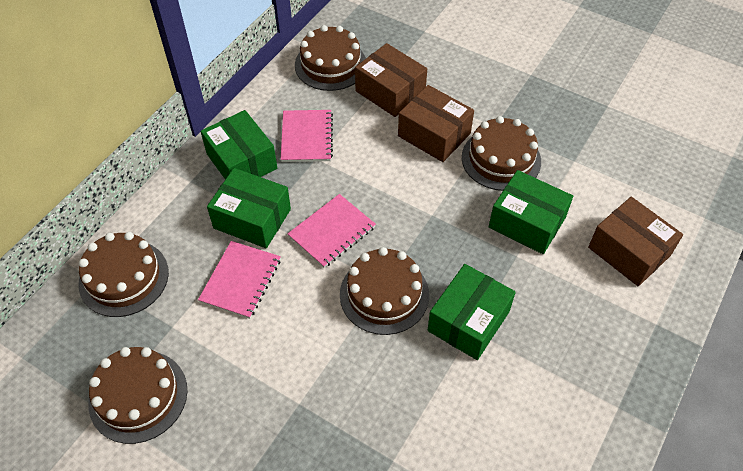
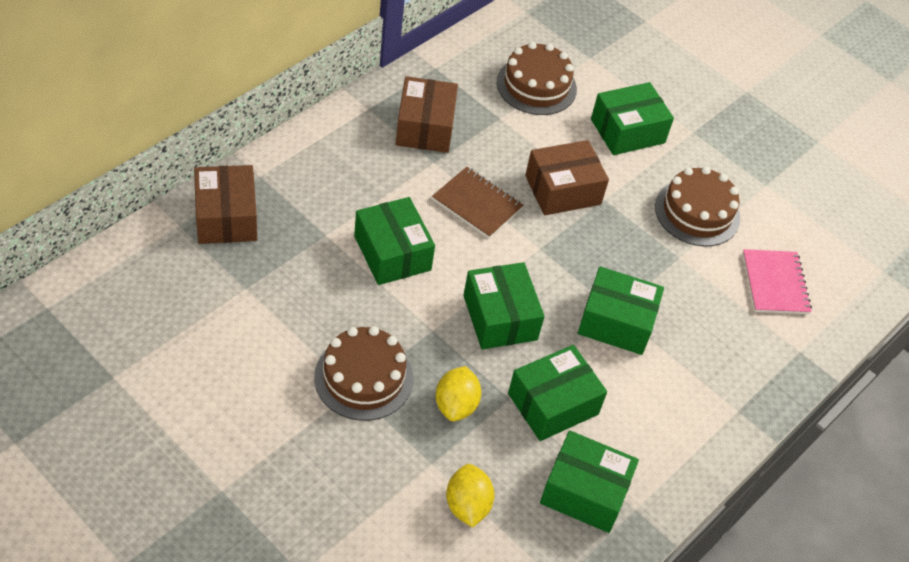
brown cake: [79,232,169,317] [88,347,188,444] [295,25,366,91] [340,247,429,335] [462,116,541,191] = 5 -> [314,326,413,421] [497,42,577,115] [655,166,740,246] = 3
brown notebook: none = 0 -> [432,167,524,238] = 1
green box: [201,110,277,180] [207,168,291,248] [428,264,516,360] [489,170,573,254] = 4 -> [354,197,435,285] [463,262,545,350] [508,345,607,441] [540,430,639,533] [578,266,664,355] [591,82,674,155] = 6
pink notebook: [198,241,281,319] [281,110,333,162] [287,194,376,268] = 3 -> [743,249,812,314] = 1
yellow lemon: none = 0 -> [436,366,481,421] [446,464,495,528] = 2

